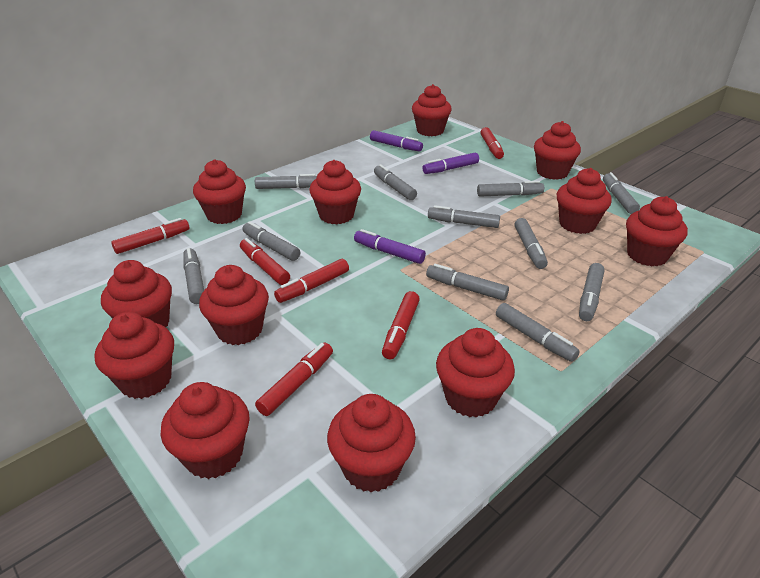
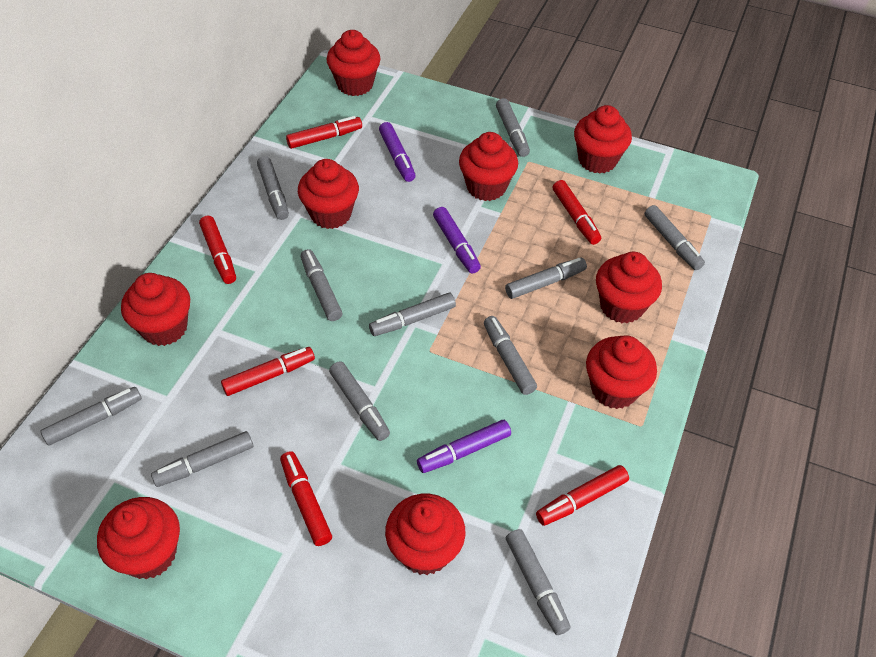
red cupcake: [95,312,174,399] [101,260,172,327] [160,382,250,479] [193,159,246,224] [199,265,269,345] [309,160,361,225] [327,394,416,492] [412,84,452,136] [436,328,515,417] [534,121,581,180] [557,168,612,234] [626,196,688,267] = 12 -> [97,497,180,579] [121,273,190,346] [298,159,359,229] [327,30,381,96] [385,494,465,575] [459,132,518,201] [574,105,632,174] [586,335,657,409] [596,252,662,323] = 9

